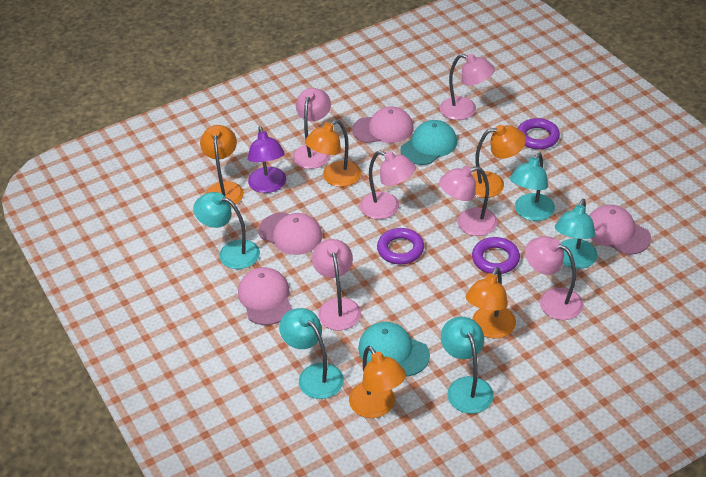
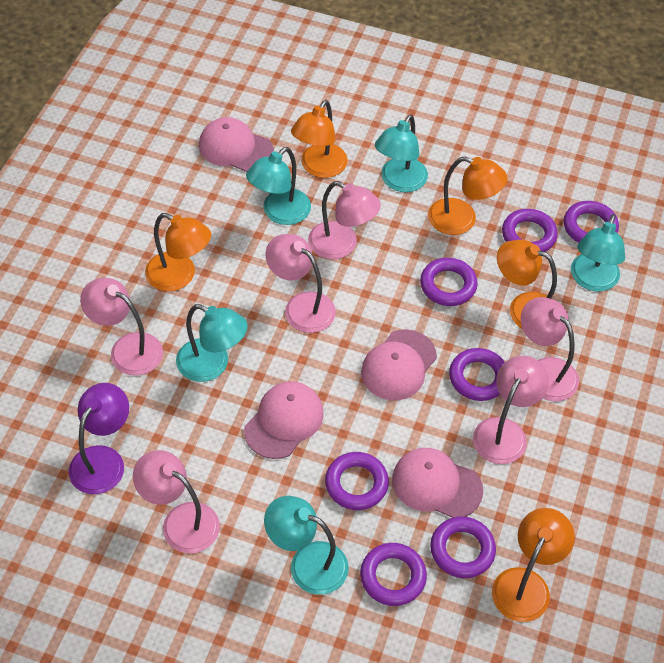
purple ring: [377,228,424,264] [472,237,520,274] [518,118,560,149] = 3 -> [325,452,389,510] [360,543,427,606] [420,258,478,306] [430,517,496,578] [449,348,505,401] [502,209,558,252] [564,201,619,243] = 7
turquoise cap: [358,322,430,377] [400,120,457,165] = 2 -> none = 0

